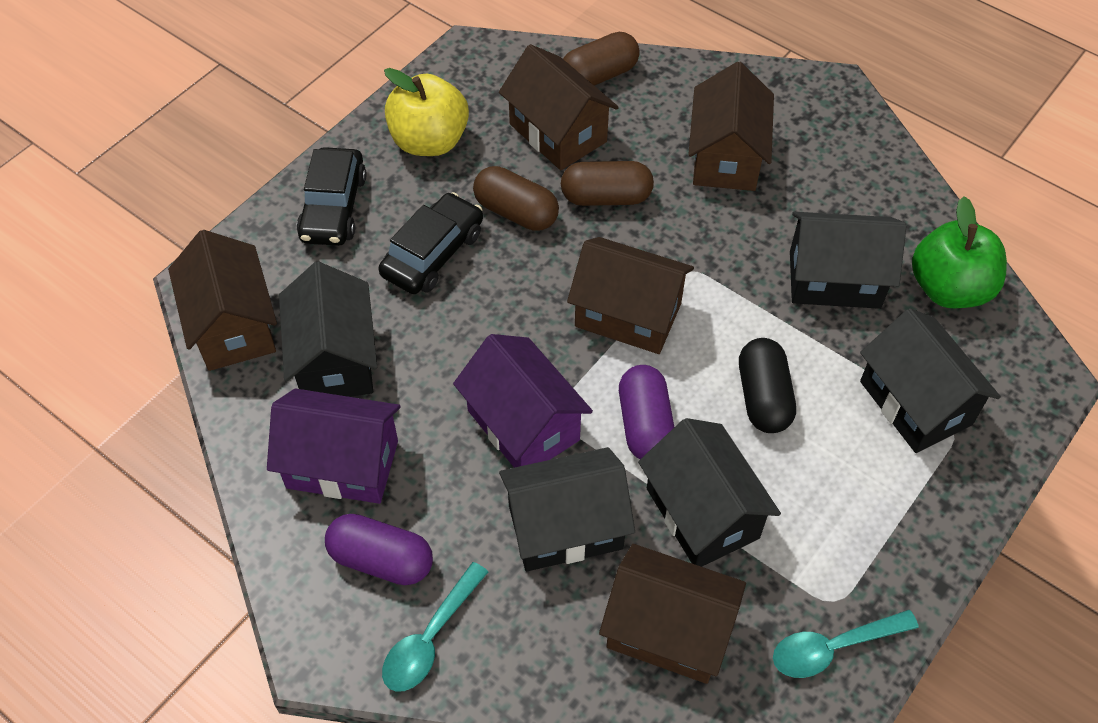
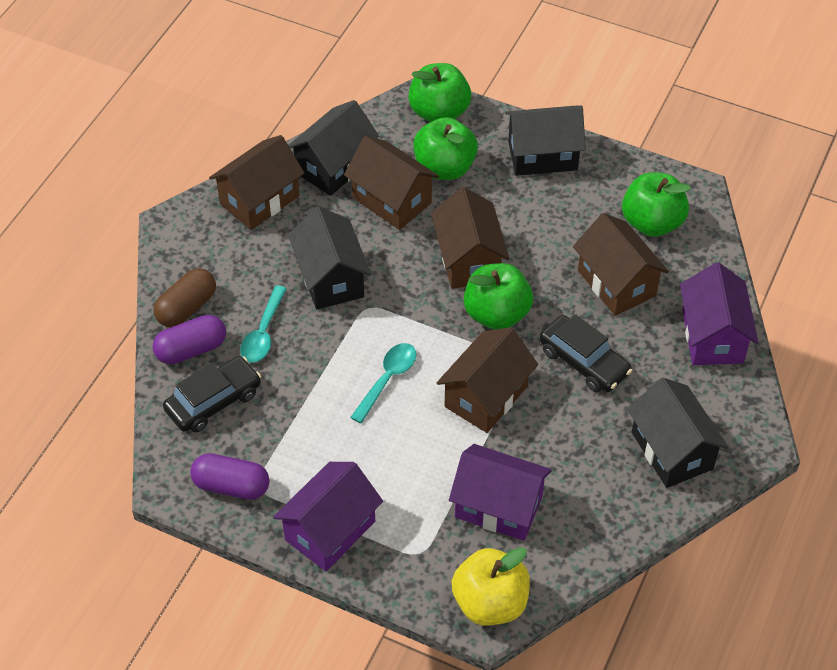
black capsule: [739,338,796,433] = 1 -> none = 0
black house: [279,262,377,397] [499,447,635,571] [638,418,781,567] [790,212,907,309] [860,308,1001,453] = 5 -> [288,100,379,196] [288,206,371,309] [505,105,586,176] [627,378,729,488] = 4
brown capsule: [473,166,559,231] [561,161,654,206] [563,32,640,86] = 3 -> [154,268,216,327] = 1
green apple: [912,196,1007,308] = 1 -> [408,63,471,122] [413,117,478,180] [464,263,533,330] [622,172,691,237] = 4
purple house: [267,388,400,504] [453,334,593,468] = 2 -> [273,462,383,571] [449,444,552,541] [680,262,758,365] = 3

